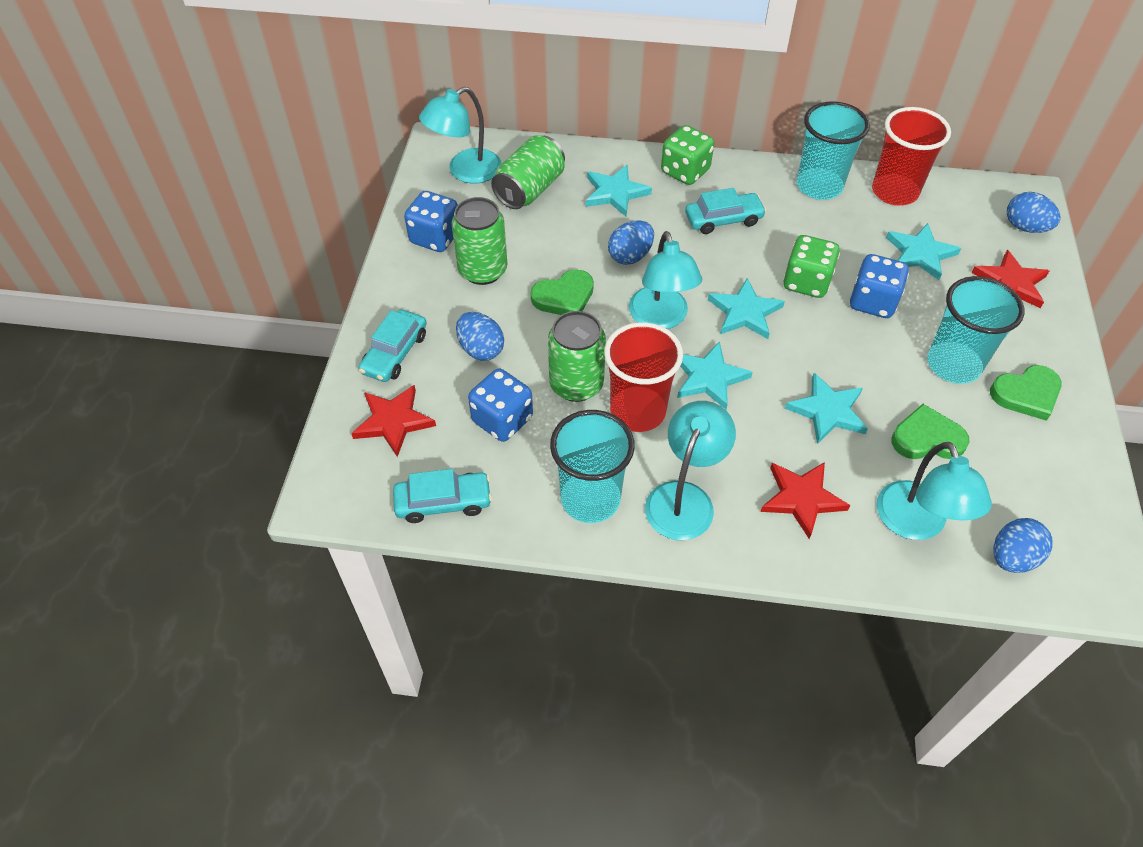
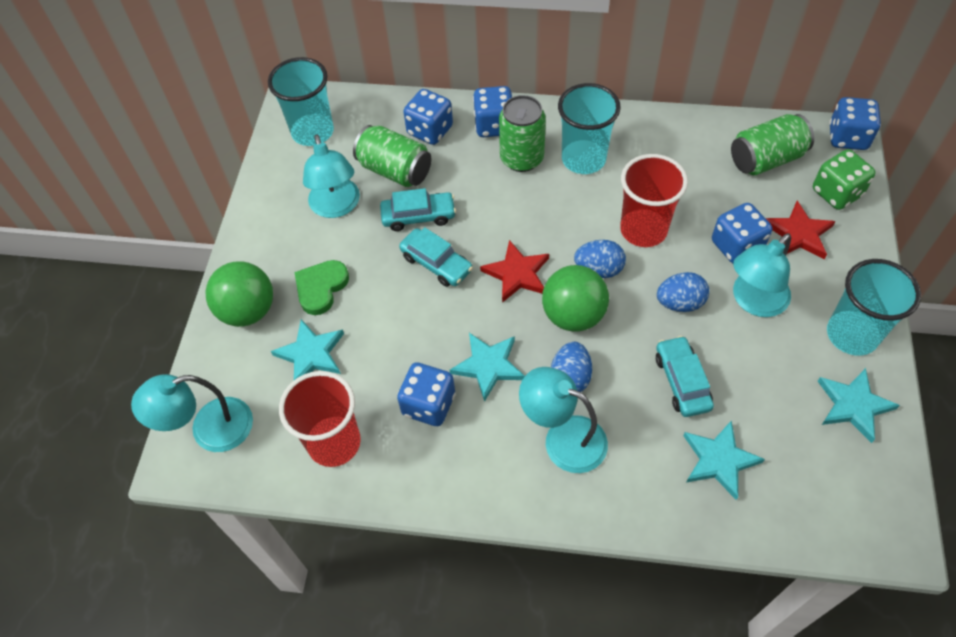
blue dice: [404,191,458,252] [468,369,533,442] [850,254,909,318] = 3 -> [397,362,455,426] [403,89,453,145] [473,86,512,137] [712,203,772,263] [829,97,881,150] = 5
blue egg: [456,312,504,361] [608,220,654,265] [993,518,1053,573] [1007,192,1061,233] = 4 -> [551,342,592,392] [574,240,626,278] [657,272,709,312] = 3
green ball: none = 0 -> [206,261,273,327] [542,265,609,332] = 2
green dice: [661,125,714,185] [783,235,840,298] = 2 -> [813,149,875,210] = 1
green heart: [531,269,594,315] [892,404,969,459] [990,365,1062,421] = 3 -> [294,260,349,315] = 1
red star: [351,385,436,457] [761,462,850,539] [972,250,1049,308] = 3 -> [480,240,549,303] [766,201,836,259] = 2
turquoise star: [586,165,652,216] [677,341,753,410] [708,278,785,339] [785,373,868,444] [886,223,961,280] = 5 -> [271,319,344,380] [450,333,525,402] [683,420,765,500] [818,368,900,443] = 4

